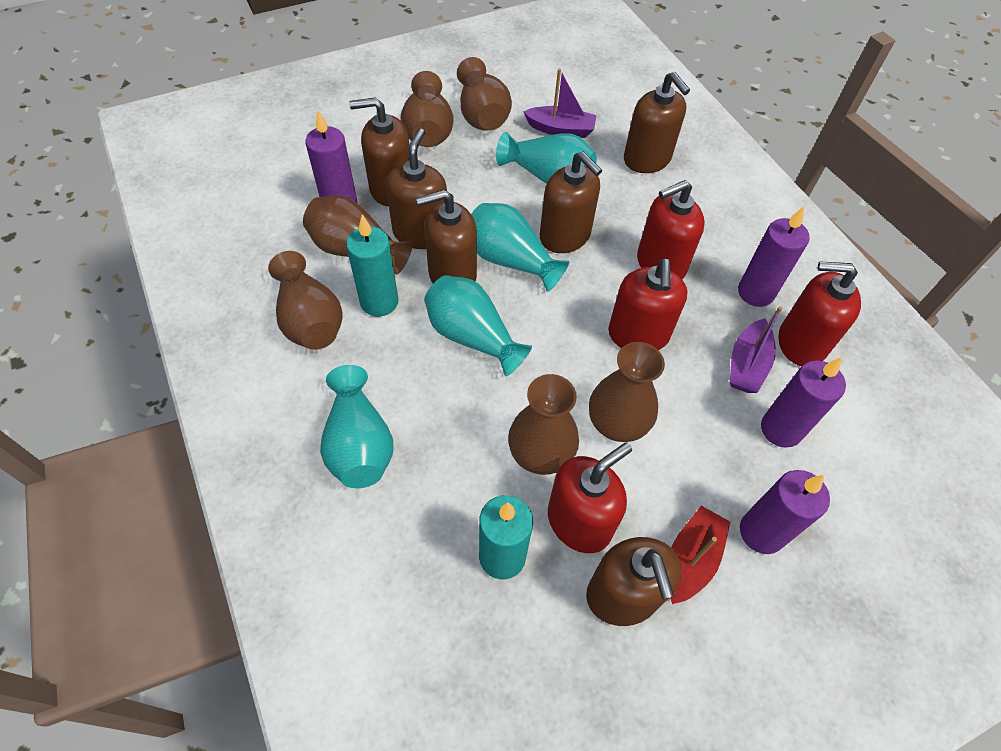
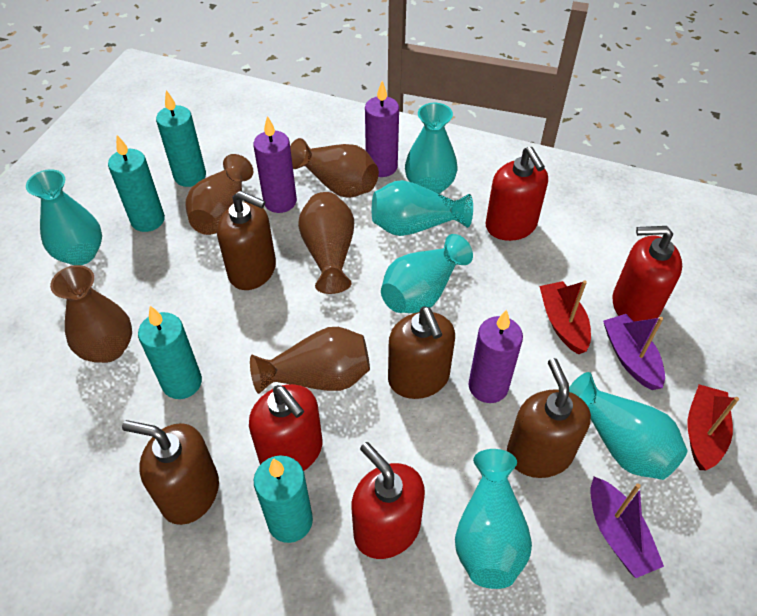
brown soap dispenser: [349,98,409,206] [386,128,447,249] [416,190,477,283] [540,151,602,253] [586,537,682,626] [624,72,690,173] = 6 -> [122,420,219,525] [217,191,276,290] [388,307,455,399] [507,358,591,478] = 4
brown vase: [268,251,343,350] [303,195,413,275] [400,71,454,147] [457,57,512,131] [508,374,579,475] [589,342,665,442] = 6 -> [50,265,132,363] [185,154,254,235] [250,327,370,394] [290,138,379,198] [298,192,354,294] = 5
purple candle: [305,110,357,203] [738,207,810,307] [740,470,830,554] [761,357,846,448] = 4 -> [253,116,297,213] [365,81,399,177] [468,310,523,403] = 3
red boat: [670,506,730,604] = 1 -> [539,280,591,354] [687,384,739,470] = 2
turquoise candle: [346,215,399,317] [479,495,533,579] = 2 -> [108,135,165,232] [138,306,202,399] [156,90,206,187] [254,455,313,543] = 4
turquoise vase: [320,365,393,488] [424,275,532,376] [471,203,569,292] [496,132,597,184] = 4 -> [26,169,102,265] [372,180,473,236] [381,234,473,313] [405,103,457,194] [455,449,532,589] [569,372,688,480] = 6

